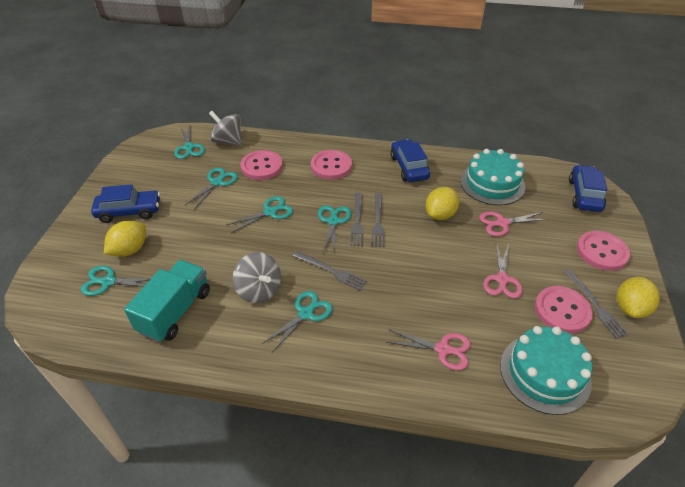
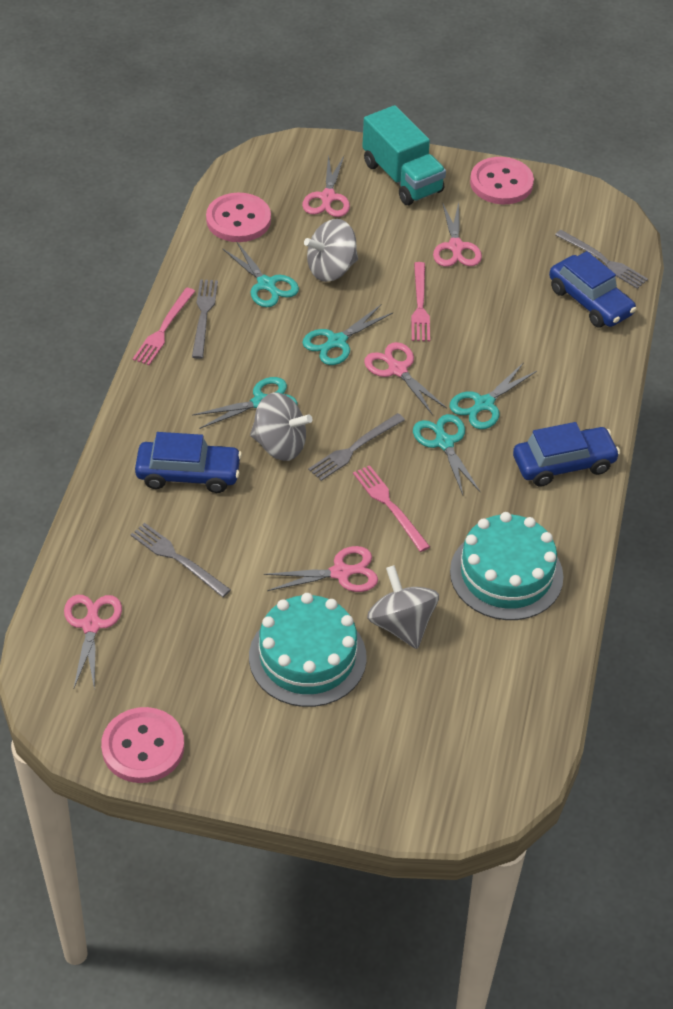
grey spinning top: [209,111,242,146] [233,252,281,303] = 2 -> [250,393,312,461] [304,219,358,282] [367,565,439,649] = 3
pink button: [241,150,283,180] [311,150,352,180] [535,286,593,334] [577,231,630,271] = 4 -> [101,707,184,783] [206,193,271,242] [470,157,534,204] = 3
pink fork: none = 0 -> [133,288,195,365] [353,465,430,552] [411,262,430,341] = 3
pink scissors: [386,330,471,370] [479,212,549,236] [483,243,523,299] = 3 -> [64,595,122,691] [264,546,378,592] [302,154,350,217] [364,342,447,414] [433,202,482,267] = 5
turquoise scissors: [81,266,151,296] [174,125,205,159] [185,167,238,210] [227,196,293,233] [262,291,332,352] [318,206,351,253] = 6 -> [193,377,297,429] [222,241,299,307] [303,305,393,365] [413,414,480,495] [450,362,537,429] = 5
yellow lemon: [104,221,146,257] [425,187,459,220] [617,277,660,318] = 3 -> none = 0

